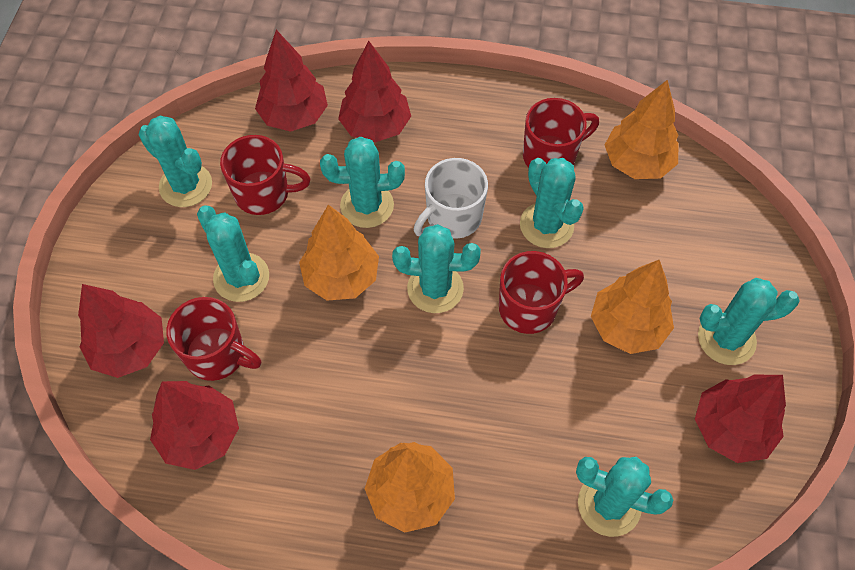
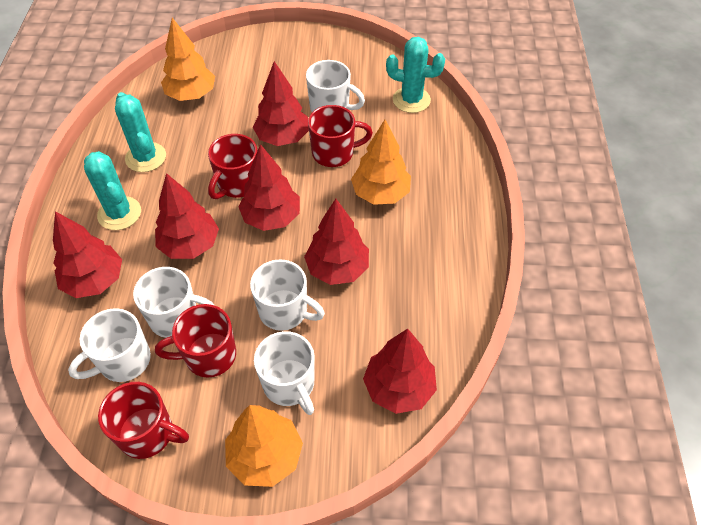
orange tree: [299,205,379,301] [365,442,455,533] [591,260,674,354] [605,80,679,179] = 4 -> [161,18,215,101] [225,405,303,487] [351,120,411,205] = 3
red tree: [78,284,164,378] [150,381,239,470] [255,30,328,132] [338,41,411,143] [695,375,786,463] = 5 -> [53,211,122,298] [155,173,219,259] [238,144,300,231] [253,61,309,146] [304,199,369,285] [363,328,437,414] = 6
turquoise cactus: [138,116,212,207] [197,205,269,302] [320,136,405,228] [392,224,481,313] [520,158,584,248] [576,457,673,537] [698,278,800,365] = 7 -> [84,151,141,230] [115,92,166,172] [386,37,445,113] = 3
white mug: [414,158,488,239] = 1 -> [68,308,151,382] [133,267,215,338] [250,259,325,331] [254,331,315,415] [306,60,365,112] = 5

